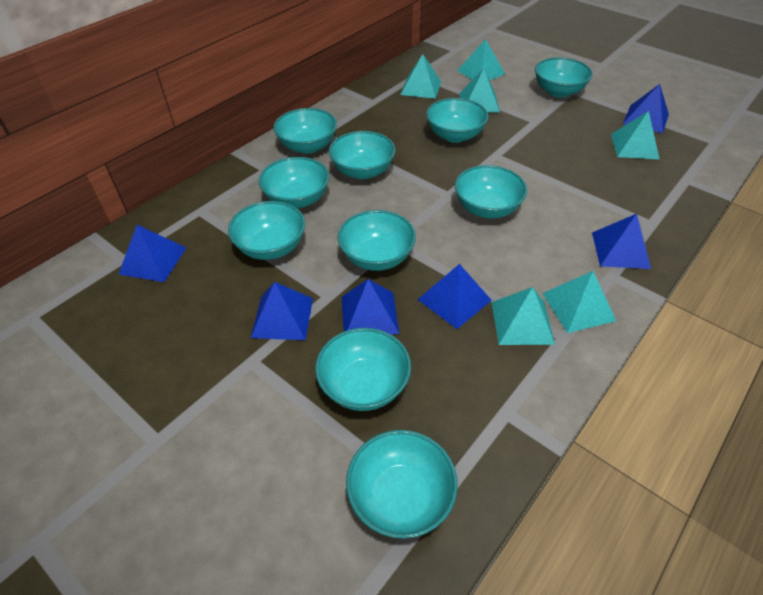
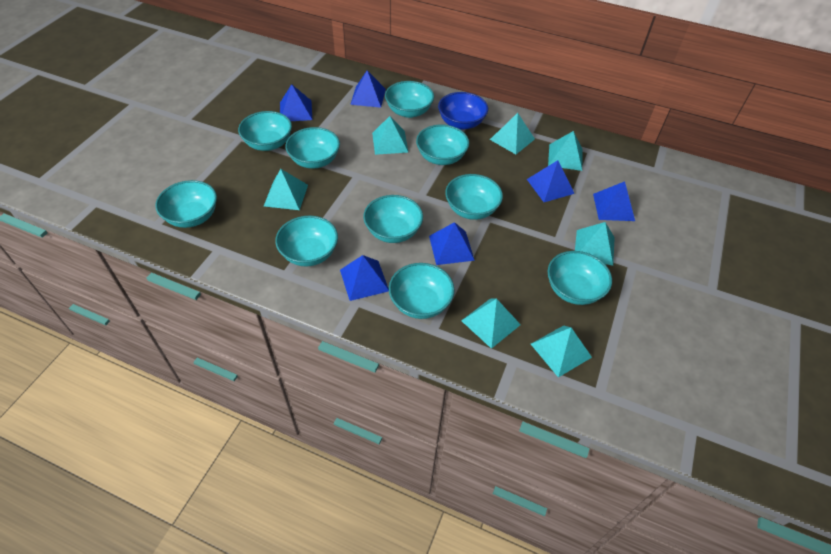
blue bowl: none = 0 -> [438,92,488,129] = 1
turquoise pyramid: [400,54,441,99] [457,39,505,81] [459,68,500,113] [492,287,555,345] [542,271,616,333] [611,111,660,160] = 6 -> [264,169,308,210] [372,116,409,155] [461,298,521,349] [490,113,535,154] [531,325,592,377] [548,131,582,171] [575,222,615,266] = 7

